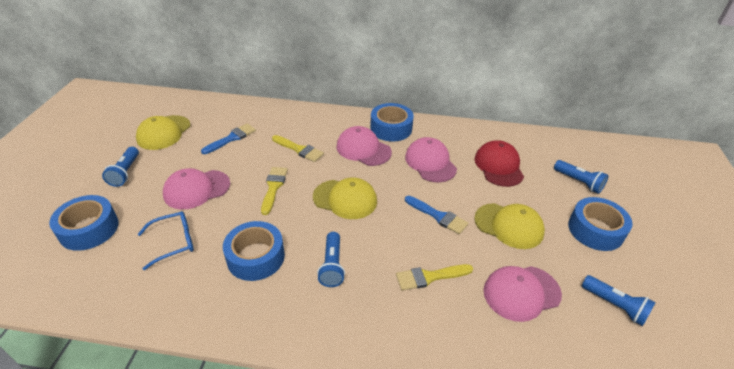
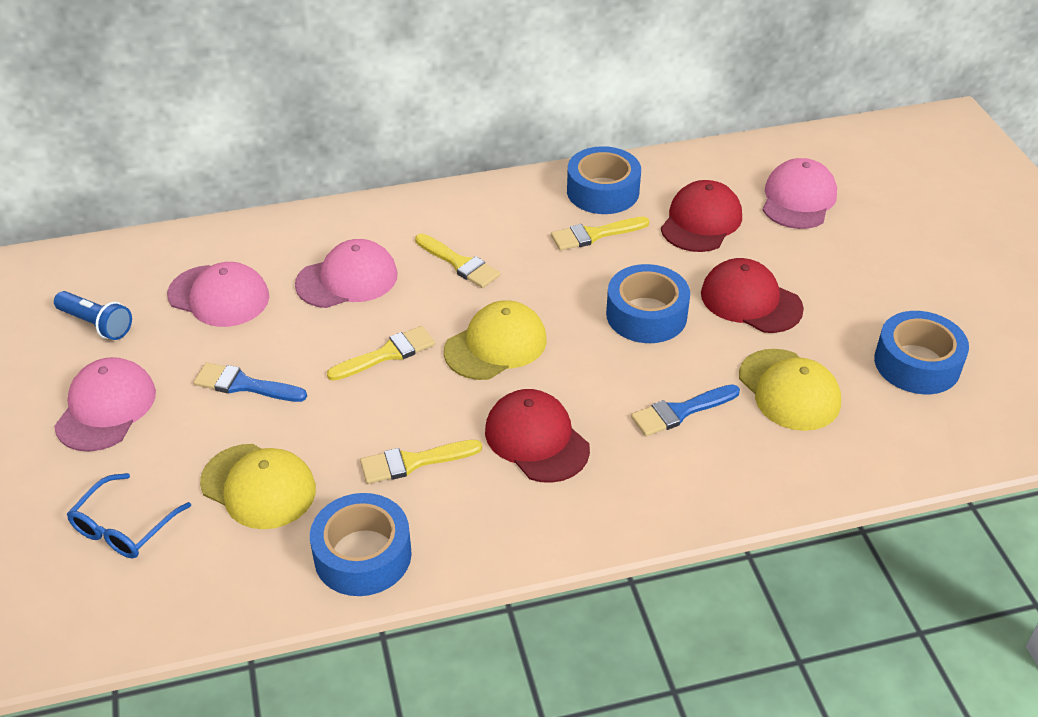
blue flashlight: [102,147,139,187] [317,232,345,287] [554,160,608,194] [582,275,656,326] = 4 -> [54,291,132,340] = 1
red cap: [475,140,524,187] = 1 -> [485,389,590,483] [661,180,742,252] [701,258,804,333] = 3
yellow brush: [261,167,288,215] [272,135,324,162] [396,264,473,291] = 3 -> [327,326,435,381] [360,440,482,484] [415,233,500,288] [551,217,650,251] = 4

